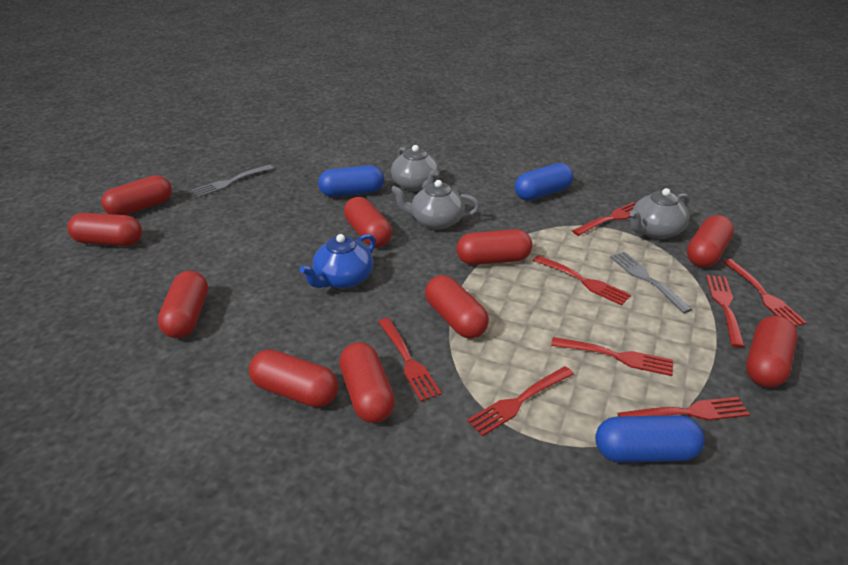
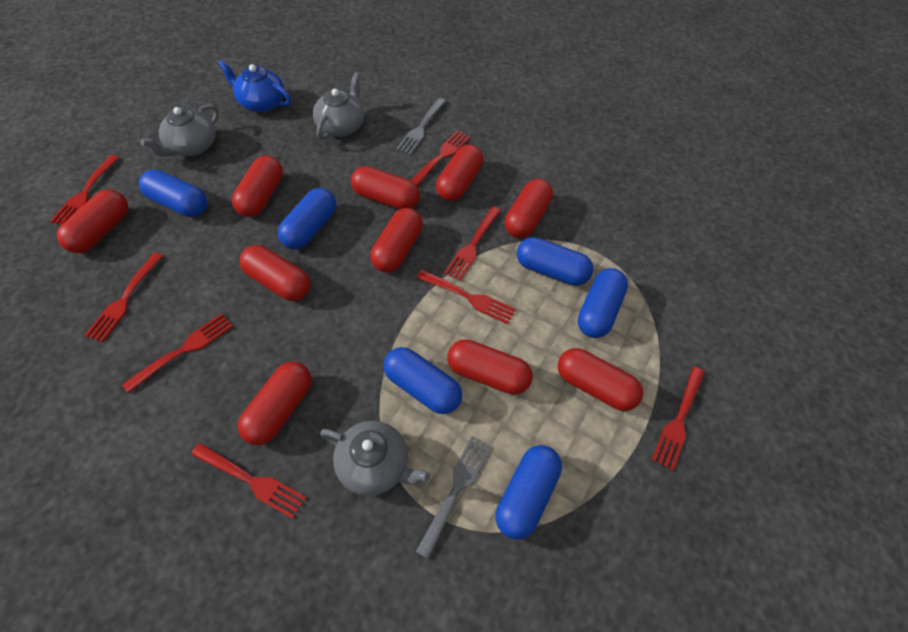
blue capsule: [318,165,384,197] [515,163,573,200] [595,415,705,463] = 3 -> [139,169,207,217] [278,188,336,250] [383,347,462,414] [496,445,562,540] [517,237,593,286] [578,268,628,338] = 6

